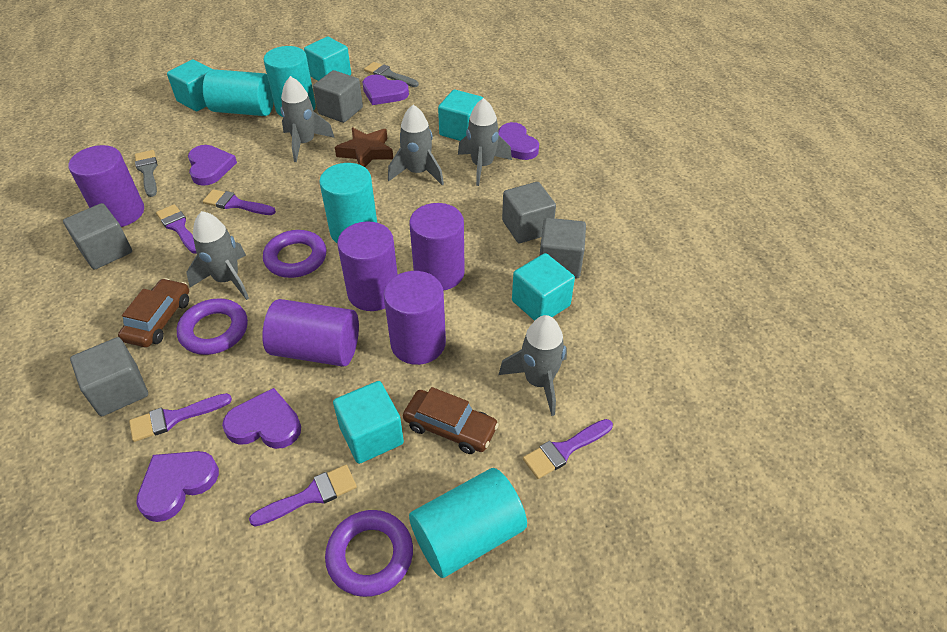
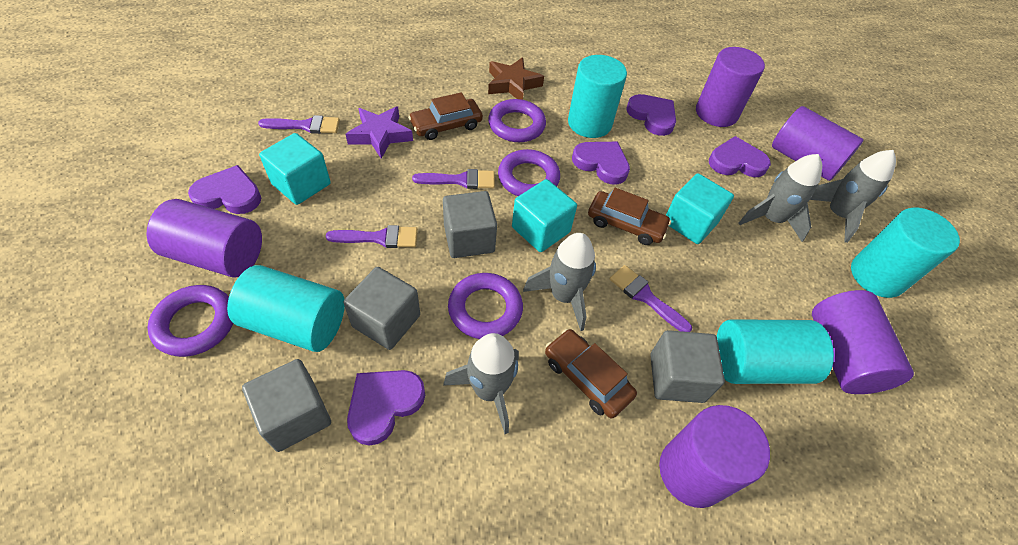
brown car: [118,278,189,347] [403,387,499,454] = 2 -> [408,92,483,140] [545,329,637,418] [588,188,671,245] = 3
grey brush: [135,150,158,197] [364,62,419,87] = 2 -> none = 0
grey cube: [63,203,132,270] [70,337,148,416] [313,70,363,123] [502,182,556,243] [540,218,586,278] = 5 -> [242,359,331,452] [343,267,420,350] [443,191,497,258] [650,330,725,403] = 4
grey rocket: [187,211,249,300] [281,76,335,162] [388,105,444,185] [458,98,512,186] [498,315,567,416] = 5 -> [443,333,519,434] [523,233,596,331] [739,154,822,242] [810,150,896,243] = 4
purple brush: [129,393,232,442] [156,204,196,253] [203,189,276,215] [249,465,357,526] [523,419,613,479] = 5 -> [258,115,340,134] [326,225,418,248] [412,169,495,189] [610,265,692,332] = 4
purple ring: [177,298,248,355] [263,230,326,278] [325,510,413,597] = 3 -> [148,285,233,357] [448,273,523,339] [488,99,546,142] [498,149,560,196] = 4
purple star: none = 0 -> [345,106,413,159] = 1
turquoise cube: [167,59,212,111] [304,37,351,81] [333,381,404,464] [438,90,483,141] [512,253,575,321] = 5 -> [259,133,331,205] [512,179,577,252] [666,173,734,244] = 3

